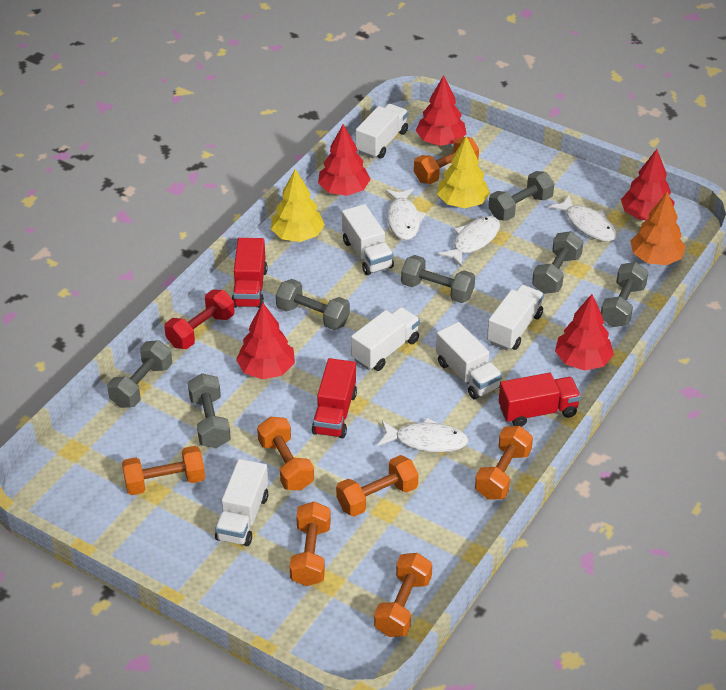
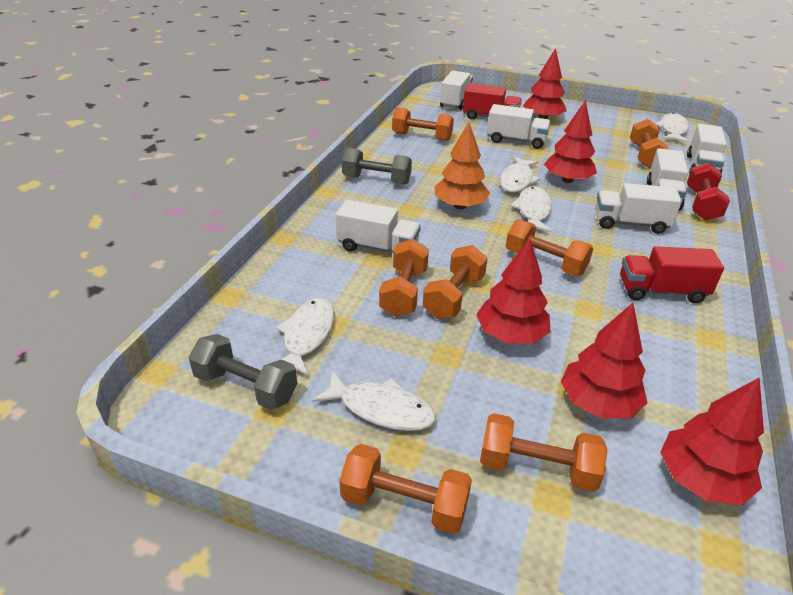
grey dumbbell: [107,340,172,408] [188,373,231,448] [276,279,350,330] [401,255,475,303] [488,171,554,221] [532,231,583,294] [601,262,648,327] = 7 -> [188,334,297,410] [342,148,412,185] = 2
red truck: [232,238,267,308] [312,358,357,439] [499,373,581,427] = 3 -> [463,83,522,119] [620,246,724,303] = 2
white fish: [378,418,468,452] [386,188,426,240] [438,216,500,266] [549,195,617,242] = 4 -> [276,298,334,376] [312,371,436,431] [500,156,540,193] [510,186,552,232] [655,113,689,143] = 5
yellow tree: [271,169,325,242] [437,136,490,208] = 2 -> none = 0

